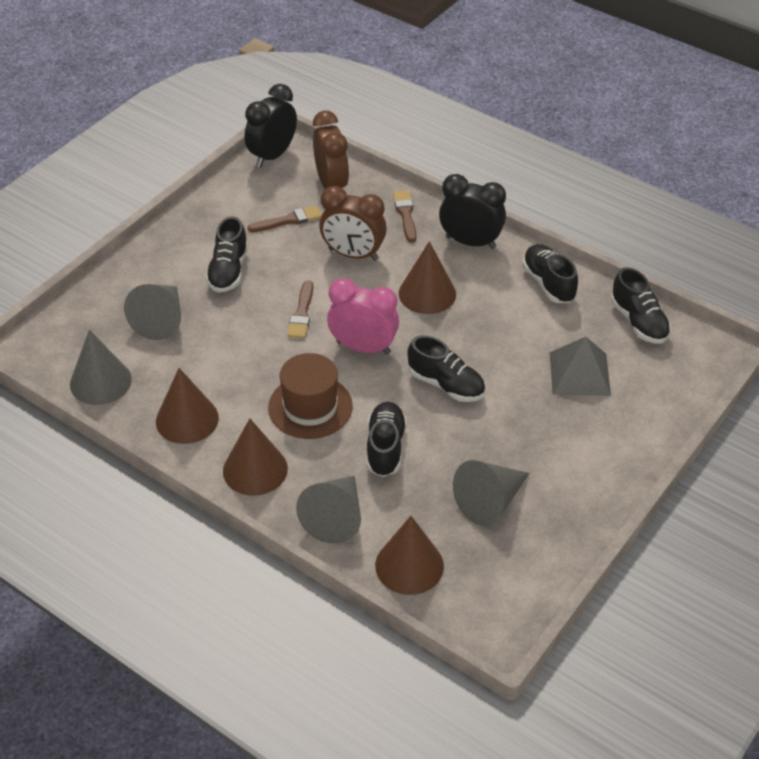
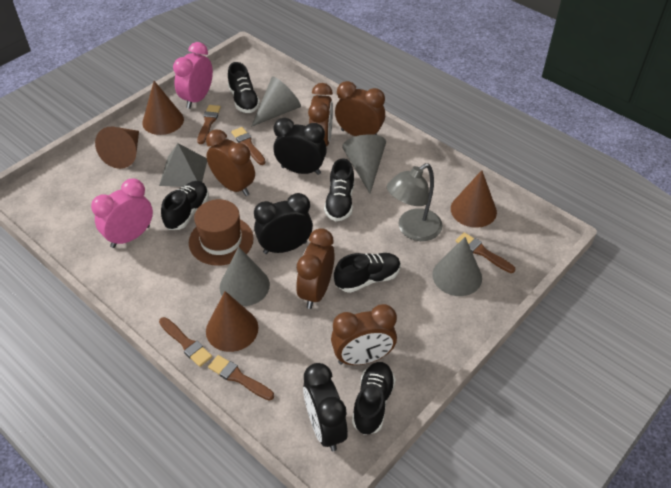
black clock: [245,84,297,167] [439,174,506,249] = 2 -> [254,193,313,254] [273,118,327,175] [303,363,348,451] = 3
brown brush: [248,206,322,232] [287,280,313,338] [393,190,417,243] = 3 -> [159,317,212,367] [197,105,221,144] [208,355,274,401] [231,127,266,165] [456,232,515,273] = 5
brown clock: [313,111,349,189] [319,186,387,261] = 2 -> [206,129,255,196] [296,228,335,309] [308,83,333,146] [331,304,397,365] [335,81,385,136] = 5
grey lamp: none = 0 -> [387,163,443,241] = 1
pink clock: [327,278,399,355] = 1 -> [91,178,153,248] [173,42,213,109] = 2

